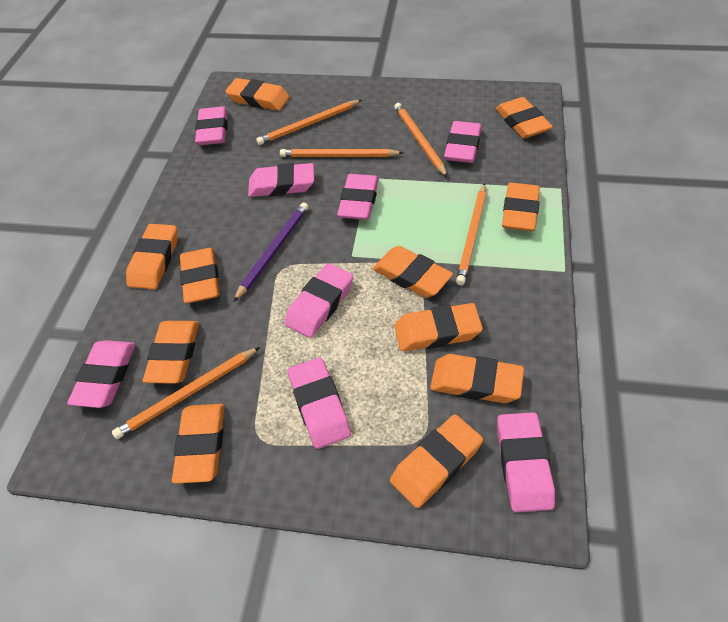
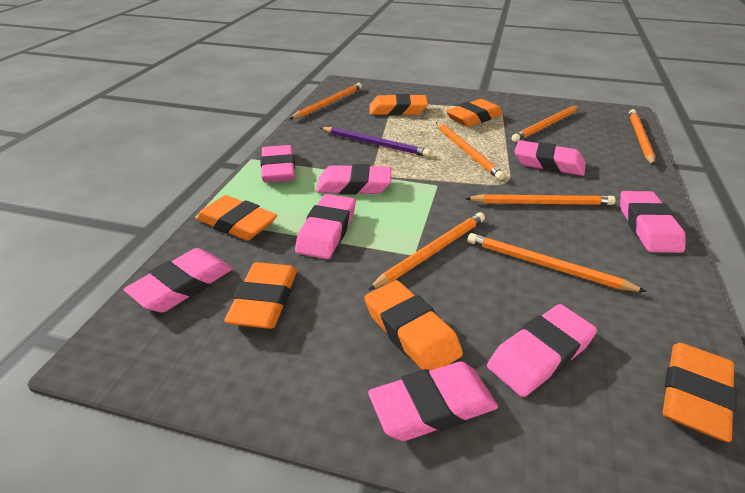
orange eraser: [126,224,177,290] [143,321,199,384] [172,404,224,484] [180,248,220,303] [225,78,290,111] [373,246,453,298] [390,414,483,508] [394,303,483,351] [430,354,524,403] [496,97,553,139] [502,183,540,231] = 11 -> [196,195,277,241] [224,262,297,329] [364,280,463,370] [370,94,428,116] [446,99,503,127] [663,343,737,442] = 6
orange pencil: [112,347,260,439] [256,100,362,145] [280,149,403,157] [394,103,448,177] [456,183,486,285] = 5 -> [290,83,362,119] [368,212,485,290] [436,122,505,180] [465,194,615,205] [467,233,647,292] [511,106,579,142] [629,109,655,166] = 7

